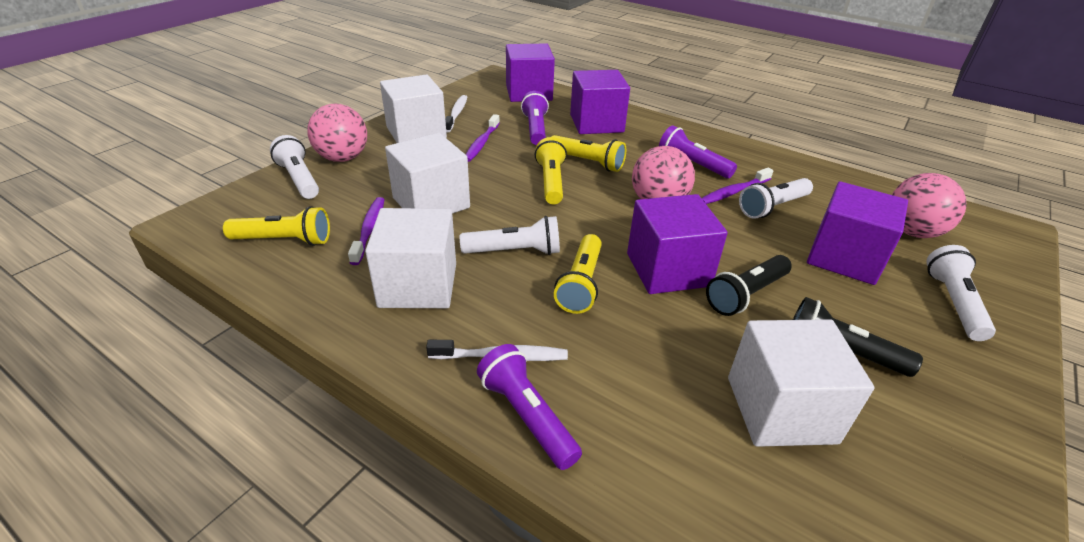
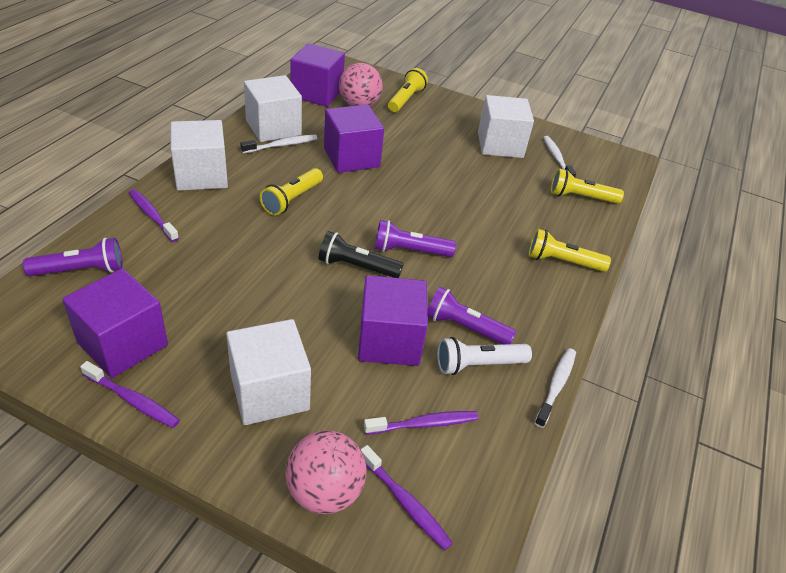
black flashlight: [706,255,792,316] [793,297,923,377] = 2 -> [319,231,403,278] = 1
pink ball: [307,104,367,162] [632,146,695,199] [892,173,967,238] = 3 -> [285,430,367,514] [339,63,383,106] = 2
purple toothbrush: [348,197,385,265] [466,114,500,162] [702,168,773,204] = 3 -> [80,361,180,428] [129,189,179,242] [361,445,453,550] [364,411,479,435] = 4
white flashlight: [270,135,319,199] [460,216,560,255] [739,178,813,219] [926,245,996,341] = 4 -> [437,337,532,375] = 1
white toothbrush: [426,340,568,361] [445,95,467,132] = 2 -> [240,135,318,154] [535,348,576,428] [543,136,576,177] = 3

